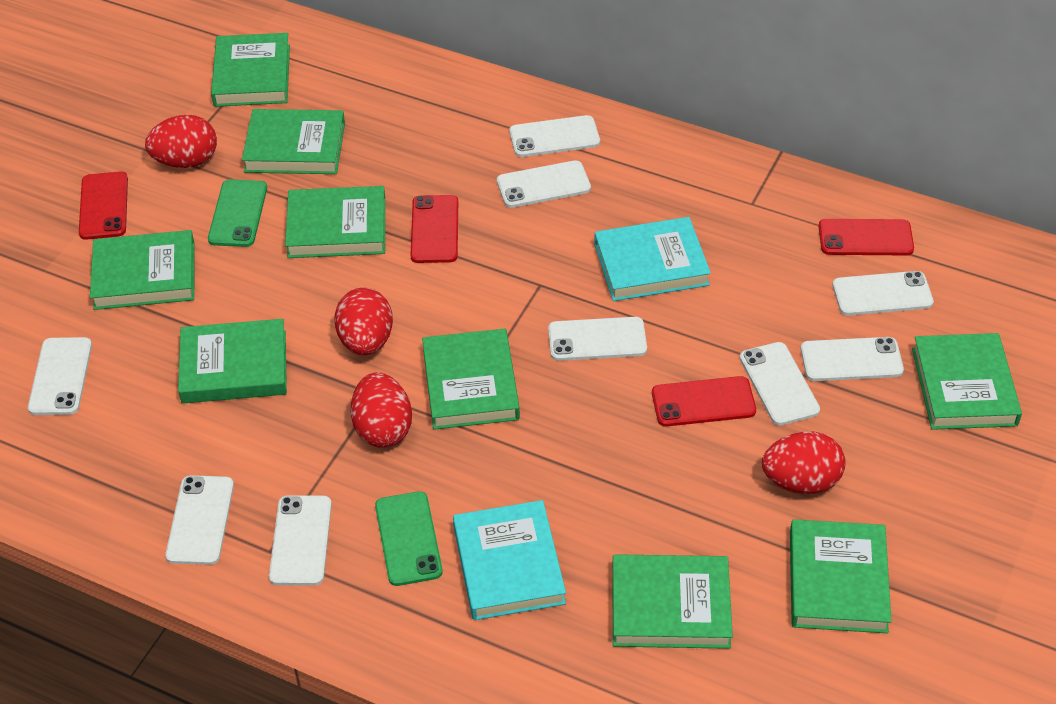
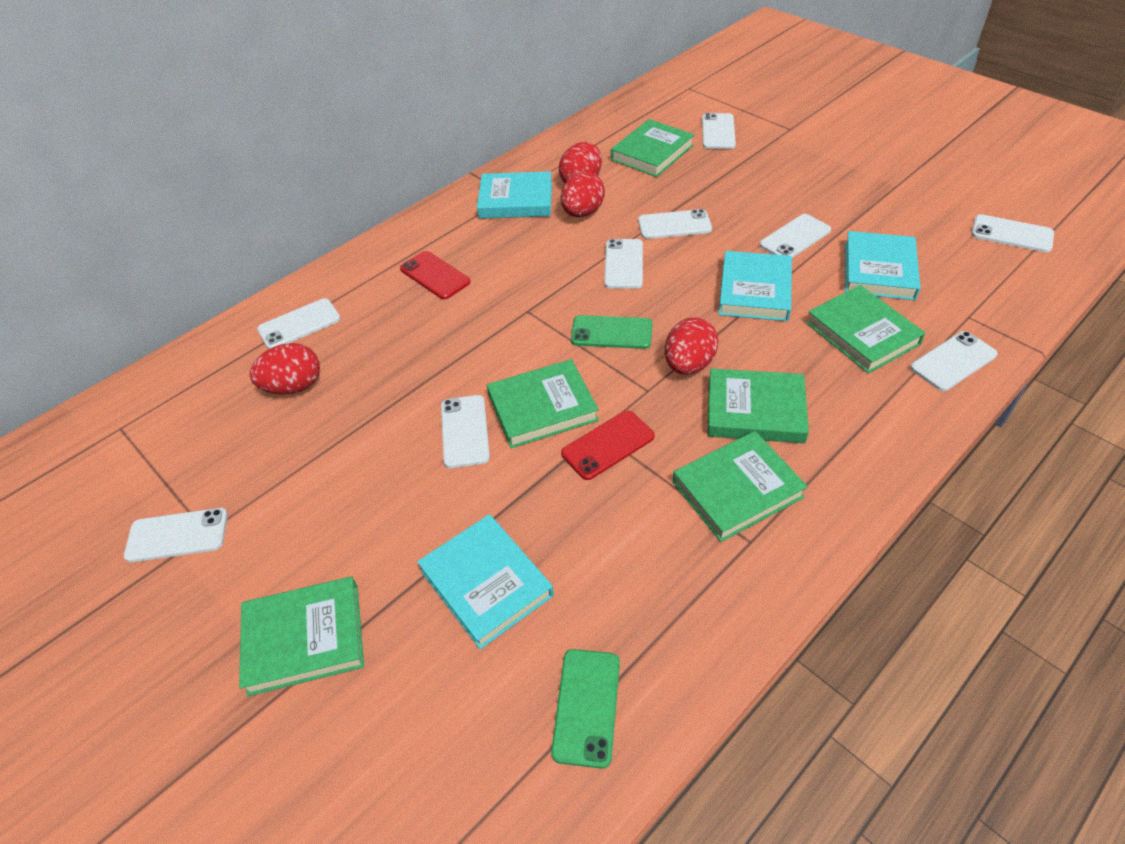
green book: [90,230,195,310] [178,319,287,404] [211,33,290,107] [242,109,345,174] [285,186,385,258] [422,329,520,430] [612,554,733,649] [790,519,892,633] [912,333,1022,430] = 9 -> [239,577,364,696] [487,359,599,448] [611,119,694,177] [673,431,808,542] [707,368,809,443] [806,285,925,374] = 6
red phone: [79,171,128,240] [410,195,458,263] [652,376,756,427] [818,219,914,255] = 4 -> [400,251,471,299] [561,410,655,480] = 2
turquoise book: [453,500,566,620] [594,217,711,301] = 2 -> [417,514,554,649] [477,171,552,219] [718,251,792,321] [845,231,920,300] = 4

